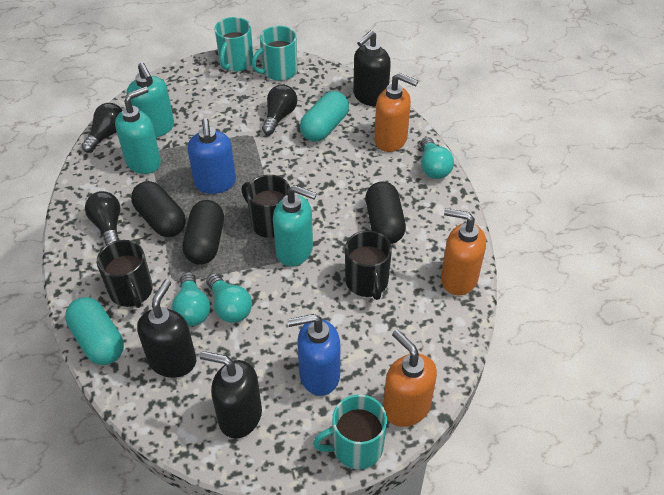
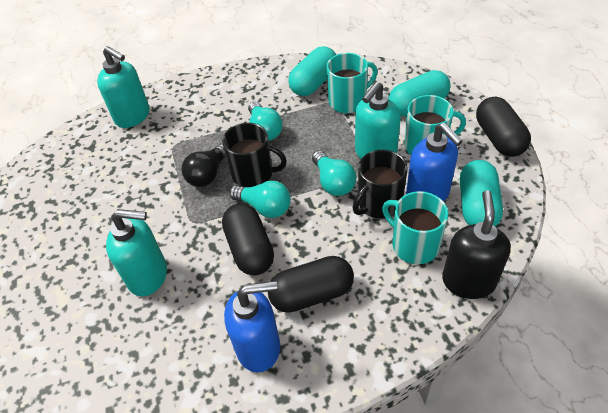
black light bulb: [81,103,122,153] [85,191,120,245] [262,85,297,135] = 3 -> [182,143,226,187] = 1
black mug: [97,240,153,308] [241,175,290,238] [345,230,392,300] = 3 -> [222,123,287,187] [353,150,408,219] = 2
black soap dispenser: [137,280,196,378] [200,351,262,439] [353,30,391,106] = 3 -> [442,190,511,299] = 1
orange soap dispenser: [374,73,418,152] [383,330,437,427] [441,208,486,295] = 3 -> none = 0
turquoise capsule: [65,297,124,365] [300,91,349,142] = 2 -> [288,46,336,96] [388,70,451,116] [460,160,503,226] = 3

